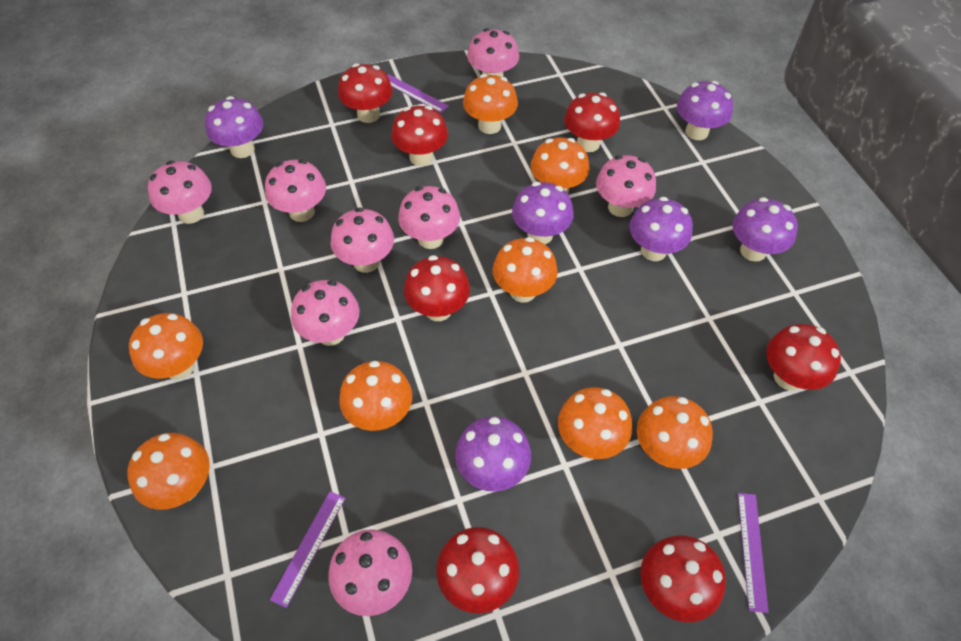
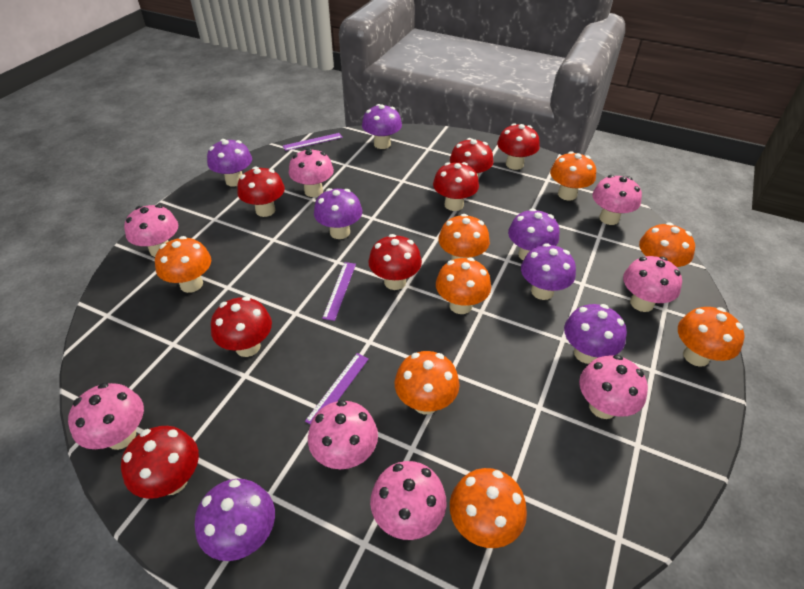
purple mushroom: [205,96,263,158] [455,416,531,492] [512,182,573,244] [629,197,693,261] [677,81,733,140] [732,197,798,262] = 6 -> [194,479,275,561] [207,139,252,187] [314,188,362,239] [362,104,402,149] [508,208,559,260] [521,243,576,300] [564,304,627,364] = 7

